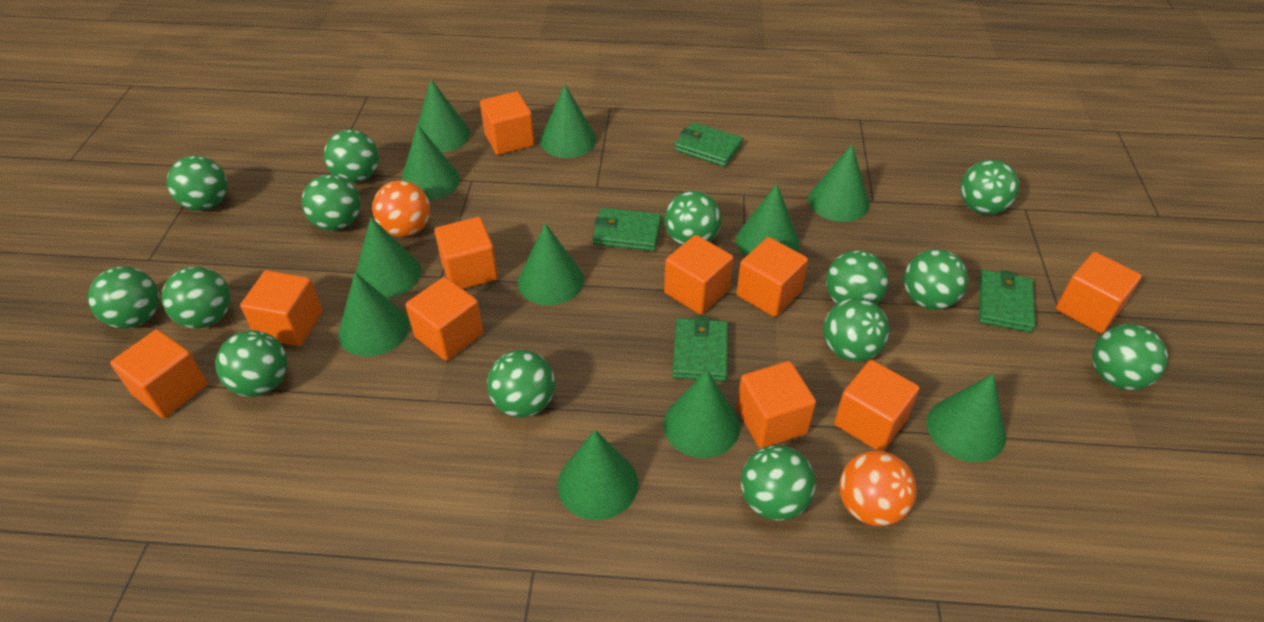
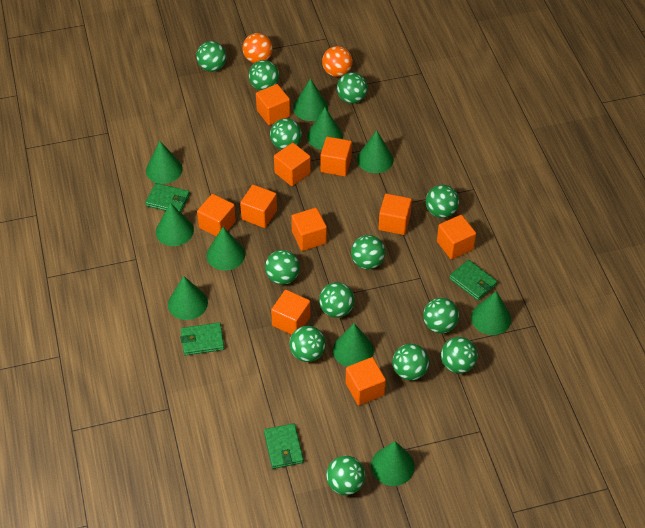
green ball: [88,267,159,329] [161,266,231,329] [167,156,228,211] [215,330,288,397] [302,174,361,231] [324,130,379,183] [487,350,555,418] [665,191,722,246] [741,445,816,521] [823,298,889,362] [826,250,889,305] [904,249,968,310] [961,160,1019,215] [1092,324,1168,390] = 14 -> [196,41,227,72] [249,60,279,91] [265,250,300,285] [270,118,302,150] [289,326,326,362] [319,282,355,318] [326,456,365,495] [337,72,368,104] [351,235,385,269] [392,344,429,381] [423,298,459,333] [426,185,459,218] [441,337,478,374] = 13
green cone: [338,272,409,357] [356,217,421,299] [401,124,460,201] [418,79,470,153] [518,223,584,305] [540,84,597,158] [557,430,638,520] [663,370,740,458] [736,184,800,256] [808,144,870,222] [927,374,1006,462] = 11 -> [146,141,183,184] [156,203,194,246] [168,276,208,320] [206,227,245,271] [293,78,328,121] [307,107,343,150] [333,323,374,367] [357,130,393,173] [371,441,415,486] [471,291,511,335] = 10

